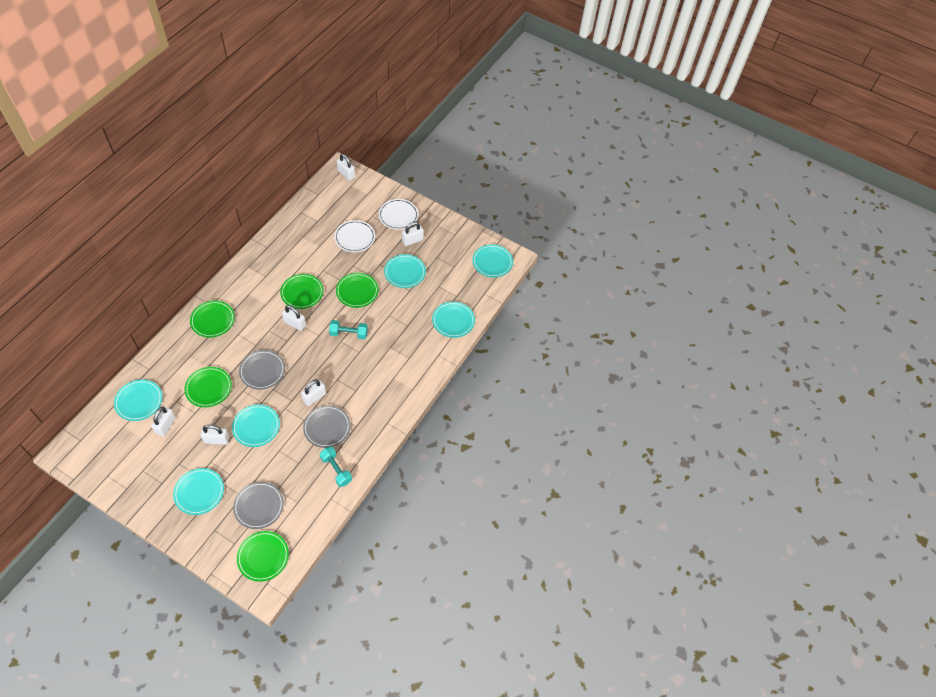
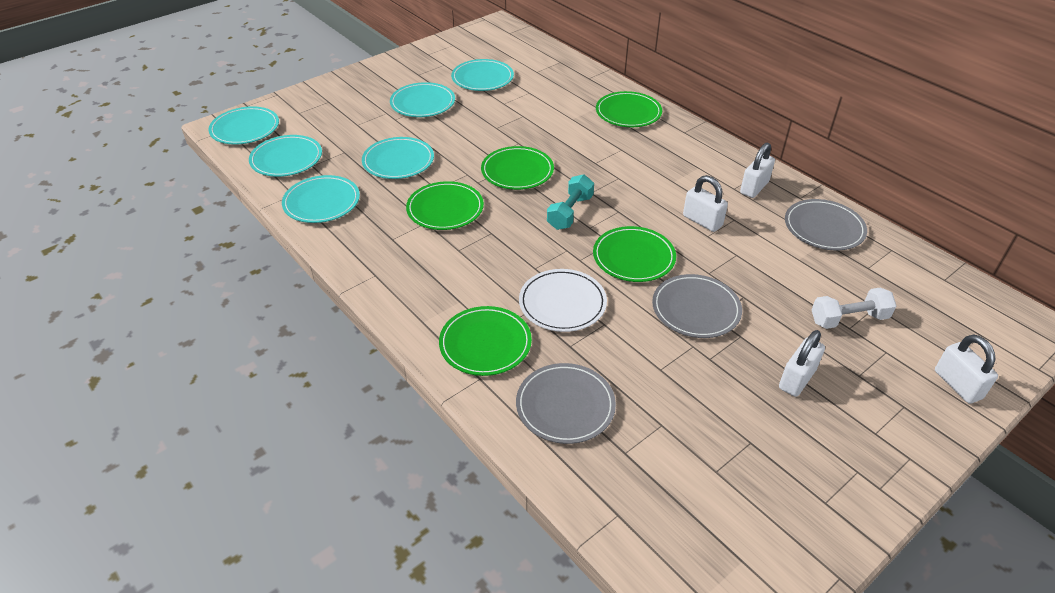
turquoise dumbbell: [320,447,352,487] [329,320,368,339] = 2 -> [547,174,594,230] = 1
white dumbbell: none = 0 -> [812,288,896,329] = 1
white padlock: [151,407,176,436] [201,425,229,445] [282,305,306,331] [301,379,326,406] [337,154,355,181] [402,222,424,246] = 6 -> [683,175,728,232] [740,143,775,198] [779,330,825,397] [935,334,998,404] = 4
white plate: [334,220,375,252] [379,199,418,230] = 2 -> [519,269,607,332] = 1

